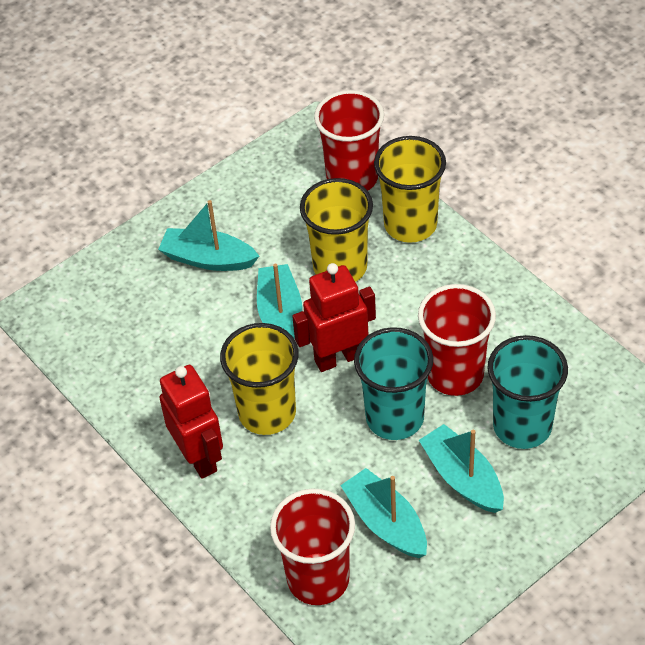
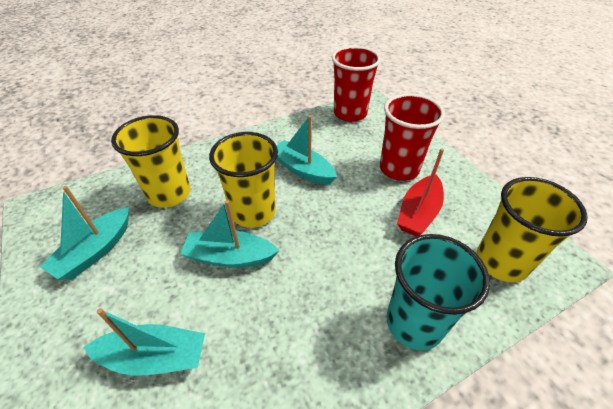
red boat: none = 0 -> [397,148,444,236] = 1
red cup: [270,489,355,605] [314,90,384,191] [418,284,496,396] = 3 -> [332,46,381,122] [380,93,445,181] = 2
red robot: [159,365,223,479] [292,263,376,372] = 2 -> none = 0
turquoise cup: [354,327,433,440] [487,335,568,449] = 2 -> [387,234,490,350] = 1

